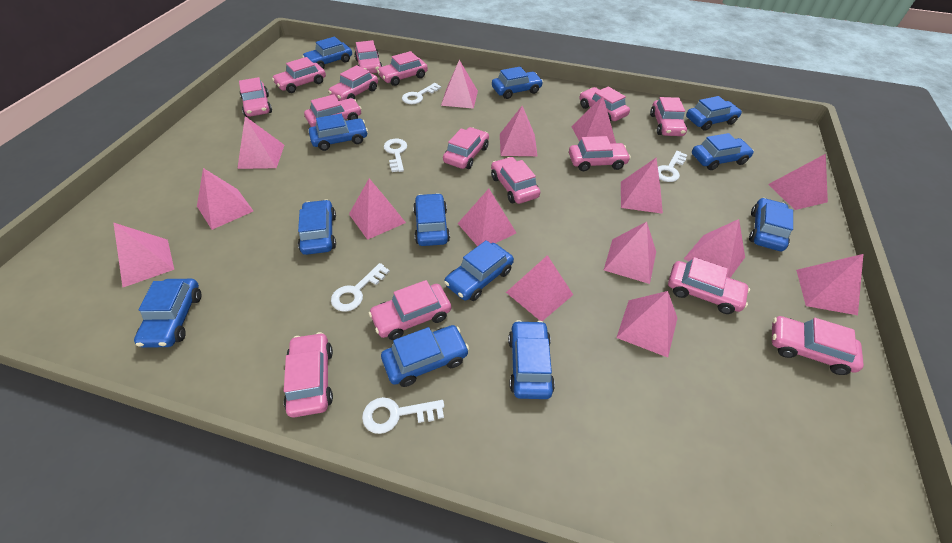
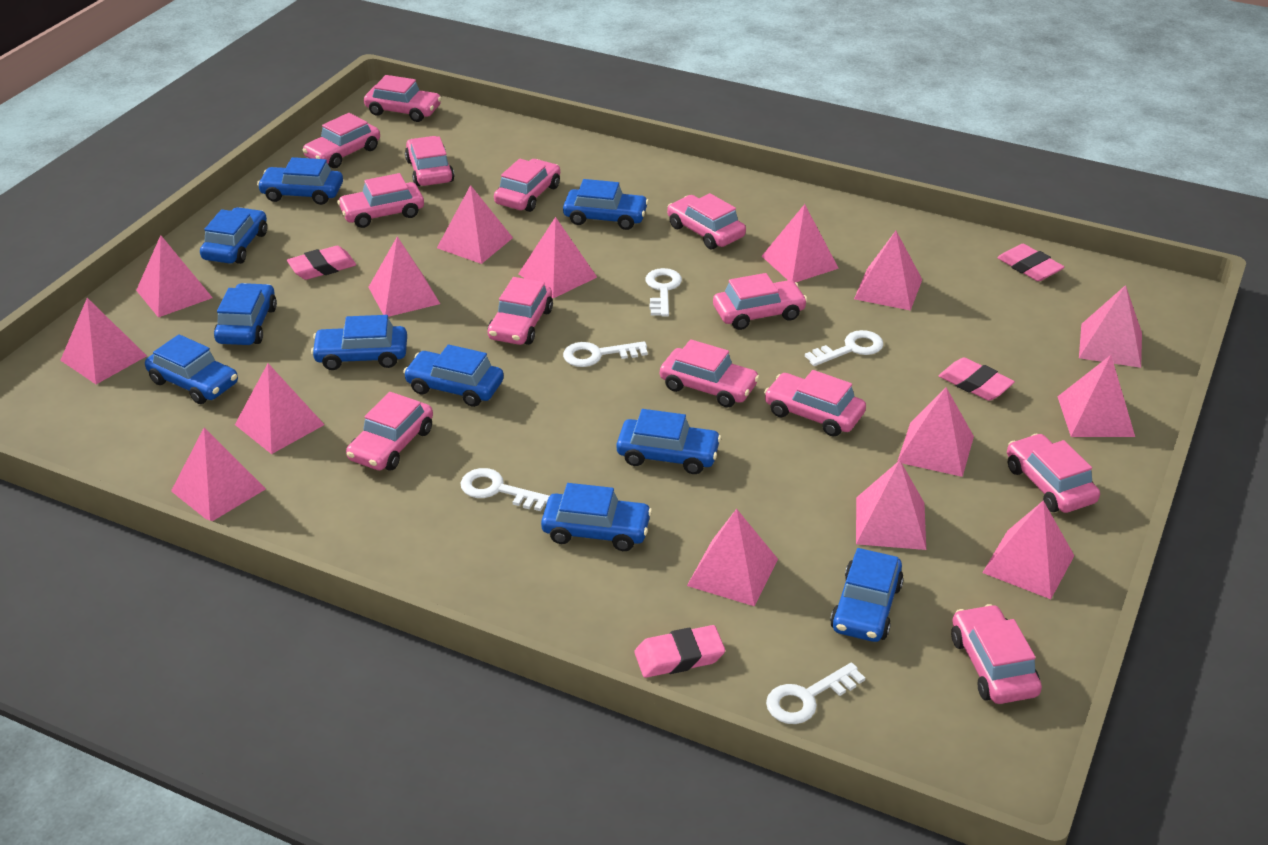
blue car: [134,279,201,348] [298,200,336,255] [302,37,352,69] [309,114,368,151] [381,325,469,387] [413,193,450,246] [444,240,514,301] [492,67,543,99] [508,320,555,399] [686,96,742,131] [692,133,754,170] [749,198,793,251] = 12 -> [145,334,238,404] [200,207,267,264] [214,283,277,345] [257,157,343,205] [311,315,407,370] [403,344,504,407] [541,483,652,551] [563,179,649,230] [616,409,721,474] [830,548,904,642] = 10
pink car: [239,77,272,117] [272,57,326,93] [284,332,333,417] [304,94,362,127] [328,65,378,101] [354,40,383,73] [369,280,451,340] [377,51,428,86] [443,127,489,169] [491,157,540,204] [569,136,631,171] [579,86,630,122] [650,97,687,136] [668,257,750,314] [772,316,864,375] = 15 -> [303,113,380,168] [337,173,424,228] [346,392,433,471] [364,75,442,122] [405,136,454,187] [488,277,553,345] [494,159,560,212] [660,339,760,408] [667,193,746,249] [713,273,807,330] [764,370,866,437] [951,604,1042,704] [1007,434,1100,513] = 13
pink eraser: none = 0 -> [287,246,356,280] [634,625,725,678] [939,357,1015,401] [997,244,1064,281] = 4

